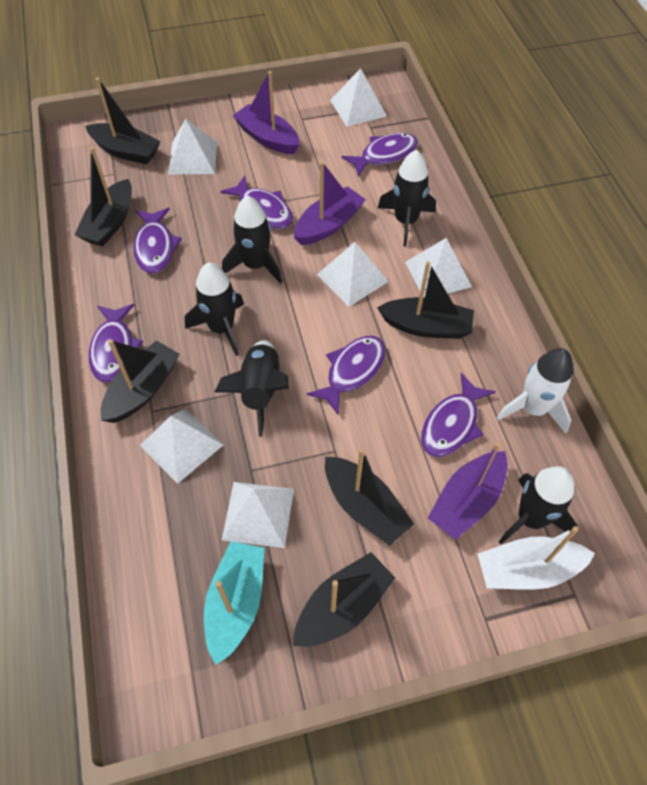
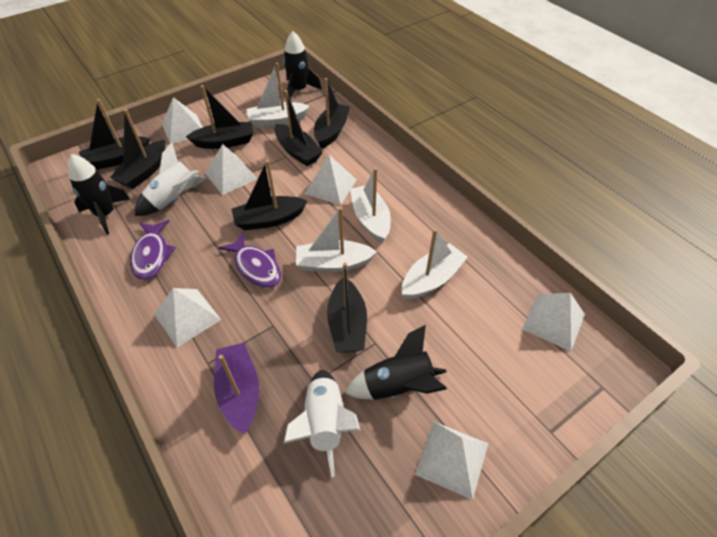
black boat: [75,147,132,247] [85,78,161,164] [100,339,179,423] [293,552,395,647] [325,448,414,546] [377,261,474,339] = 6 -> [79,99,150,170] [110,109,165,189] [186,85,253,149] [232,160,307,230] [274,90,323,166] [314,78,350,149] [327,262,367,353] = 7
black rocket: [185,263,244,356] [214,340,289,437] [222,195,282,284] [378,150,436,247] [499,466,577,544] = 5 -> [68,154,131,235] [283,31,322,99] [345,325,447,400] = 3
purple boat: [232,71,300,154] [294,161,366,245] [428,442,508,540] = 3 -> [214,343,259,434] = 1
purple fish: [89,304,143,383] [133,207,182,274] [220,175,293,229] [307,336,386,415] [341,133,418,177] [421,373,496,457] = 6 -> [130,220,176,280] [218,232,281,288] = 2
turquoise boat: [204,541,264,665] = 1 -> none = 0
white boat: [477,526,595,590] = 1 -> [247,63,310,128] [296,207,377,272] [350,168,391,243] [402,229,468,300] = 4
white rocket: [497,348,573,434] = 1 -> [135,142,206,216] [283,370,360,477] = 2

